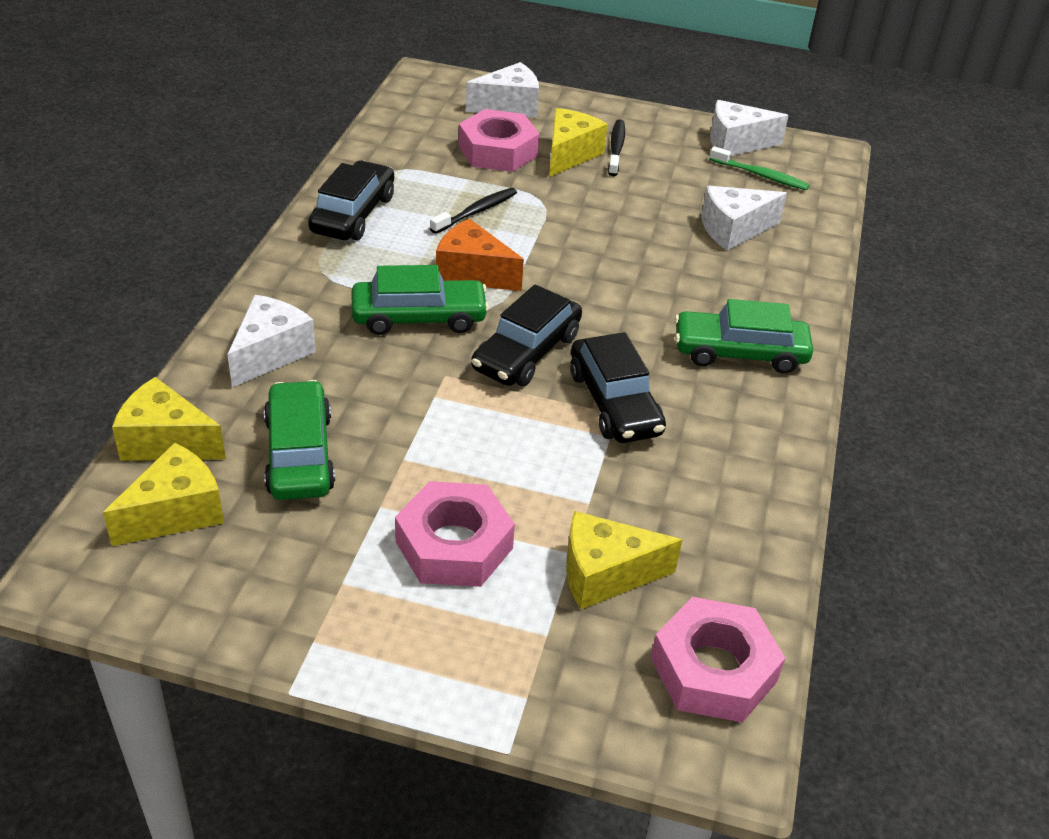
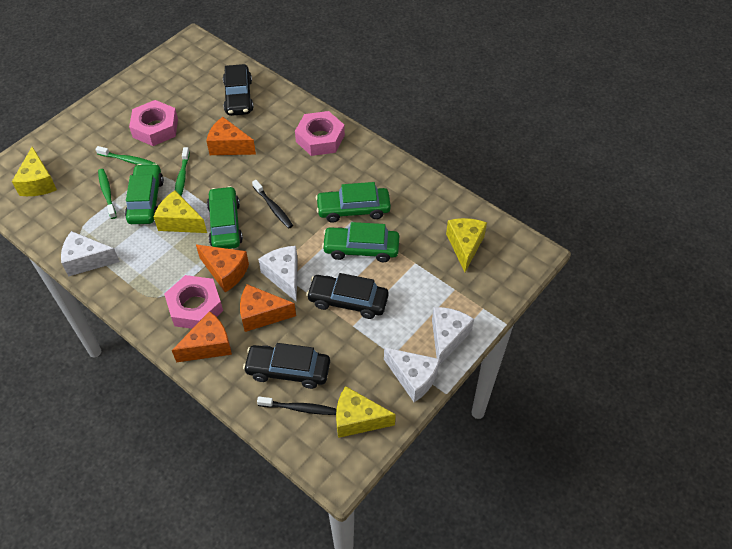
green car: [264,380,335,500] [352,265,489,335] [674,299,813,373] = 3 -> [125,164,164,224] [207,186,243,249] [316,182,391,223] [322,222,399,262] = 4
green toothbrush: [710,146,810,190] = 1 -> [95,146,157,165] [98,169,117,219] [175,147,190,196] = 3
orange cheese: [436,218,524,291] = 1 -> [172,311,232,363] [196,245,249,292] [206,117,256,155] [240,284,296,332] = 4

